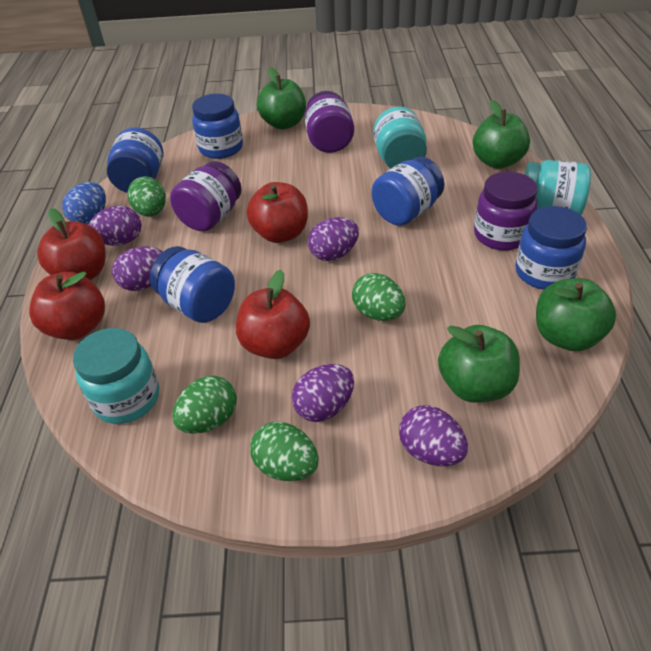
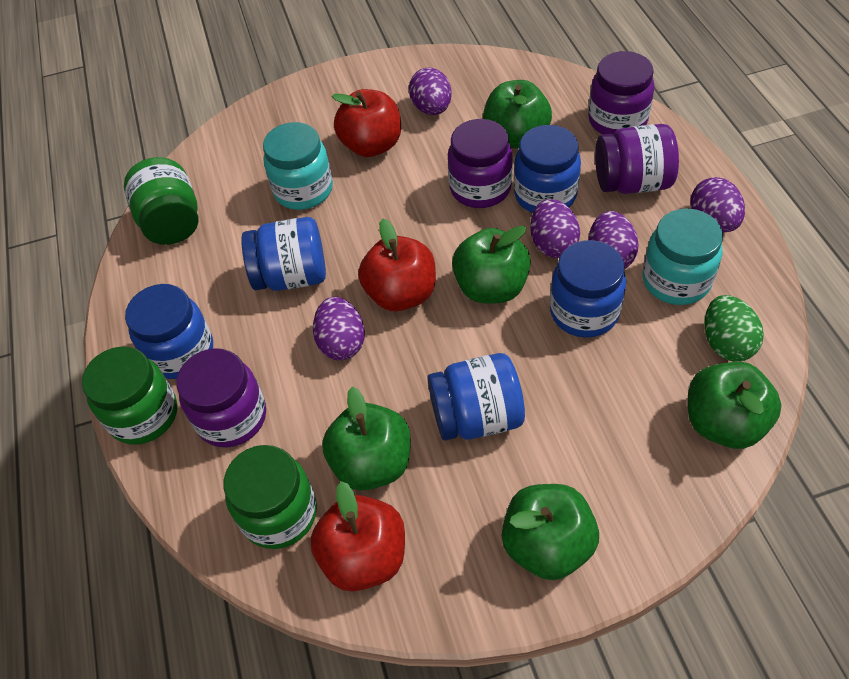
blue egg: [62,182,106,224] = 1 -> none = 0
green apple: [257,67,306,129] [438,325,520,403] [473,100,530,169] [536,278,616,351] = 4 -> [322,387,411,491] [452,225,531,304] [483,80,552,149] [502,484,599,580] [688,362,782,449] = 5
green egg: [127,176,166,217] [172,376,237,434] [250,422,319,481] [352,273,405,321] = 4 -> [705,295,764,361] = 1
green jar: none = 0 -> [82,346,177,445] [124,157,199,245] [223,445,317,549] = 3
purple jar: [170,161,242,232] [305,91,354,153] [474,172,538,251] = 3 -> [177,348,266,447] [448,119,513,208] [588,51,654,135] [595,124,679,194] = 4
red apple: [29,272,105,340] [37,208,106,280] [236,270,310,359] [246,182,308,243] = 4 -> [310,481,405,592] [332,89,401,157] [358,219,436,311] = 3
turquoise jar: [73,328,159,424] [373,107,427,169] [524,160,591,215] = 3 -> [263,122,333,210] [642,208,723,305] = 2

